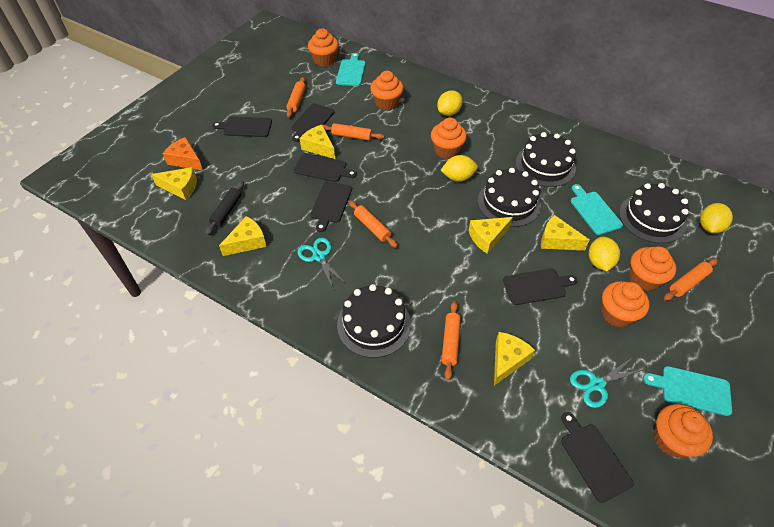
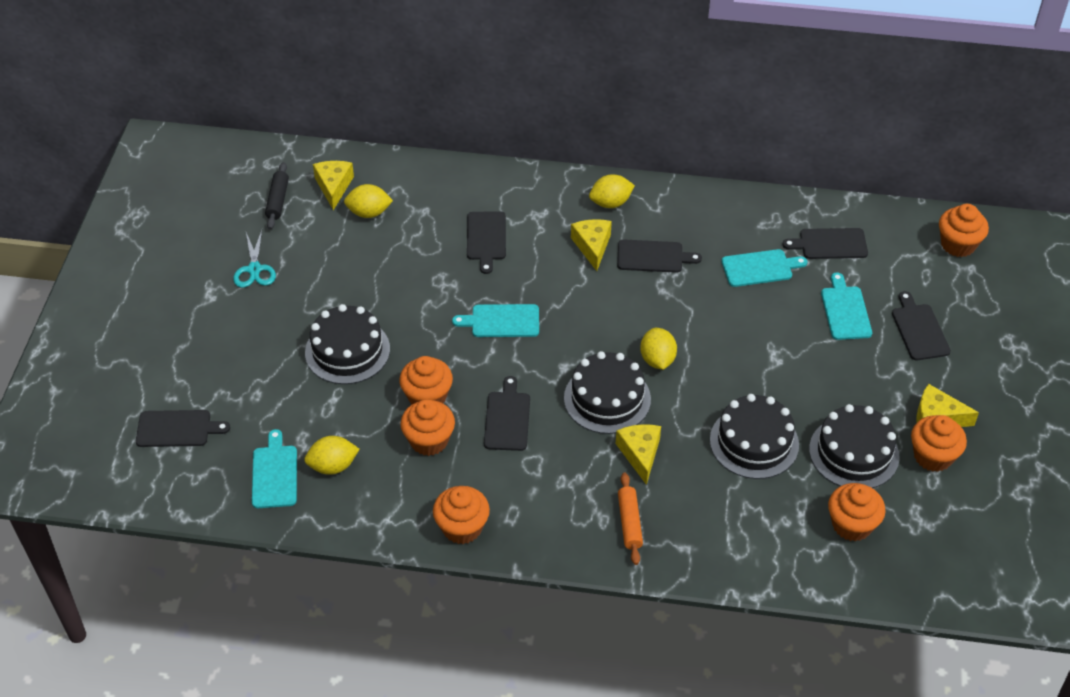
orange cheese: [162,137,203,170] = 1 -> none = 0
orange rolling pin: [286,77,306,118] [323,123,384,141] [349,200,398,248] [442,301,461,380] [664,258,718,301] = 5 -> [618,472,643,565] = 1
turquoise cutting board: [336,53,365,86] [571,184,623,235] [643,366,732,416] = 3 -> [252,429,297,508] [452,304,539,337] [722,249,807,287] [821,272,872,340] = 4
turquoise scissors: [297,238,347,288] [570,357,643,408] = 2 -> [233,230,276,288] = 1
yellow cheese: [151,167,197,200] [219,216,267,256] [300,125,335,159] [469,217,513,254] [494,332,535,386] [541,215,590,250] = 6 -> [313,161,354,210] [571,219,612,271] [616,424,661,485] [916,384,979,427] = 4

